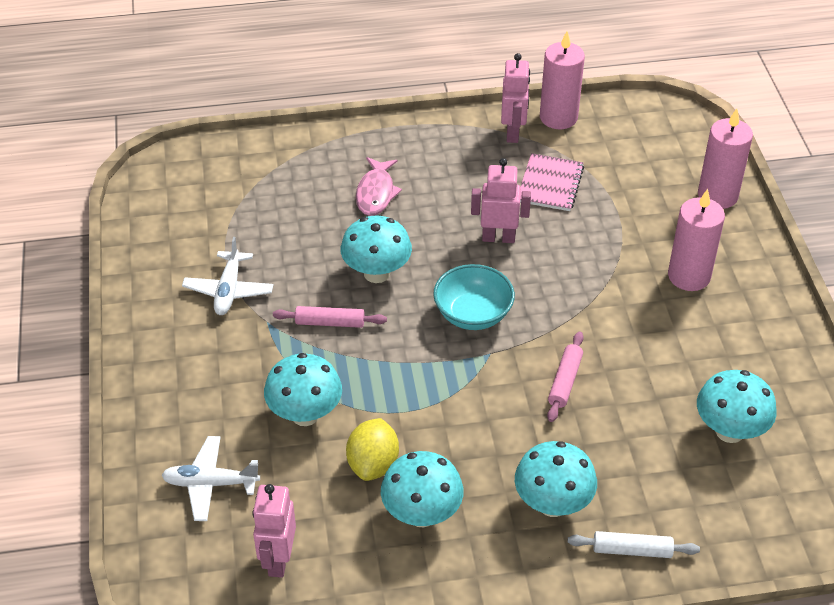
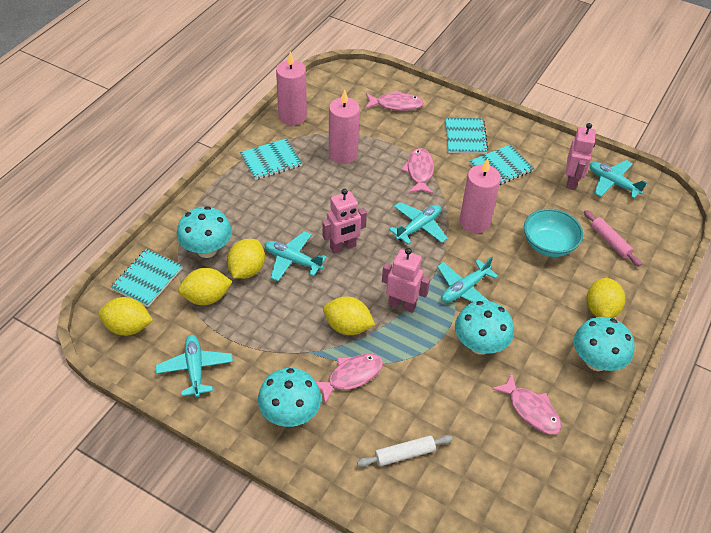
pink fish: [356,157,402,216] = 1 -> [316,354,383,404] [365,90,423,111] [401,148,434,194] [492,373,562,435] = 4
pink notebook: [520,153,584,211] = 1 -> none = 0
pink rolling pin: [273,306,387,328] [547,331,584,422] = 2 -> [584,210,642,267] = 1
turquoise mushroom: [264,353,342,426] [341,216,412,283] [381,451,464,527] [515,441,597,517] [697,370,777,443] = 5 -> [177,206,232,258] [258,368,321,427] [455,301,514,355] [574,317,635,371] = 4
turquoise notebook: none = 0 -> [111,249,183,307] [240,138,302,180] [445,117,488,154] [470,144,534,185] = 4
turquoise plane: none = 0 -> [155,335,233,398] [264,231,327,281] [389,202,447,244] [437,256,498,303] [590,160,647,198] = 5
white plane: [161,436,260,521] [182,237,273,315] = 2 -> none = 0
yellow lemon: [346,418,399,481] = 1 -> [98,297,153,336] [178,268,232,305] [227,239,265,279] [323,297,375,335] [587,278,625,318] = 5

